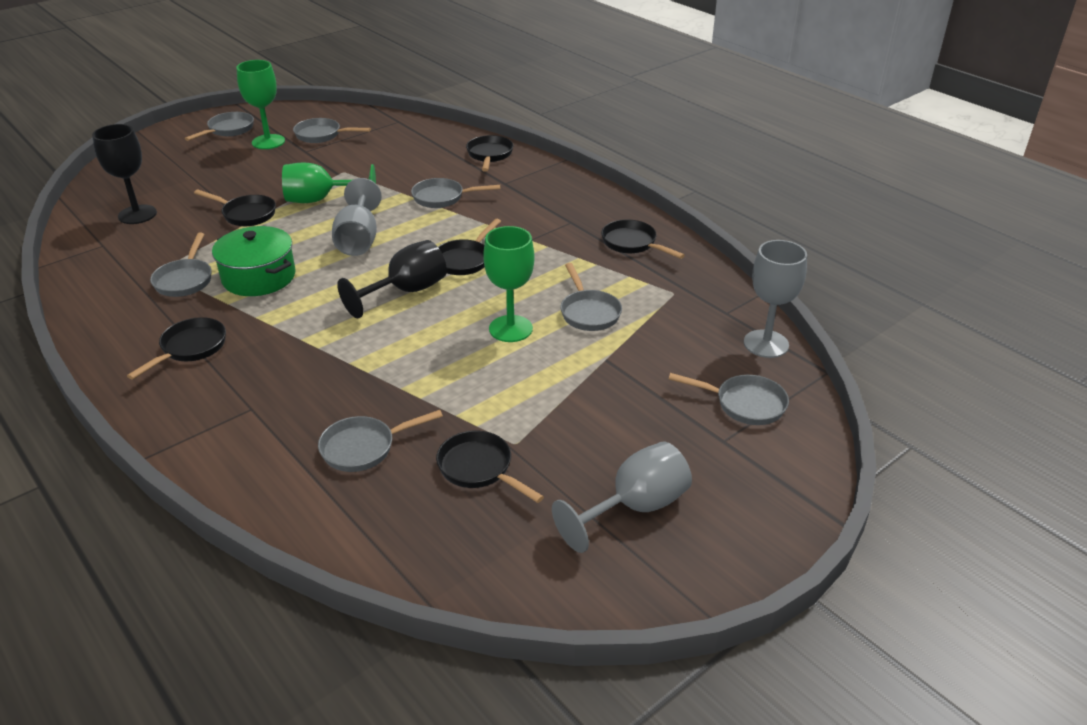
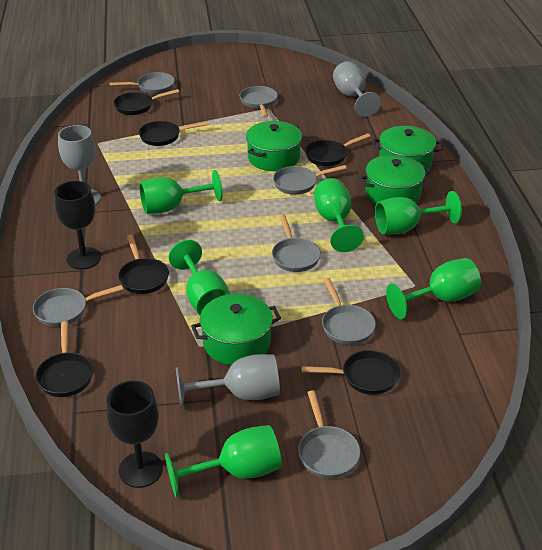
green goblet: [237,60,285,149] [282,163,376,203] [483,226,535,342] = 3 -> [139,170,222,214] [165,425,282,498] [169,240,230,315] [314,178,364,252] [375,191,462,234] [386,258,481,319] = 6
green pot: [212,226,295,296] = 1 -> [191,294,281,365] [246,121,302,171] [359,155,431,204] [373,126,443,172] = 4

